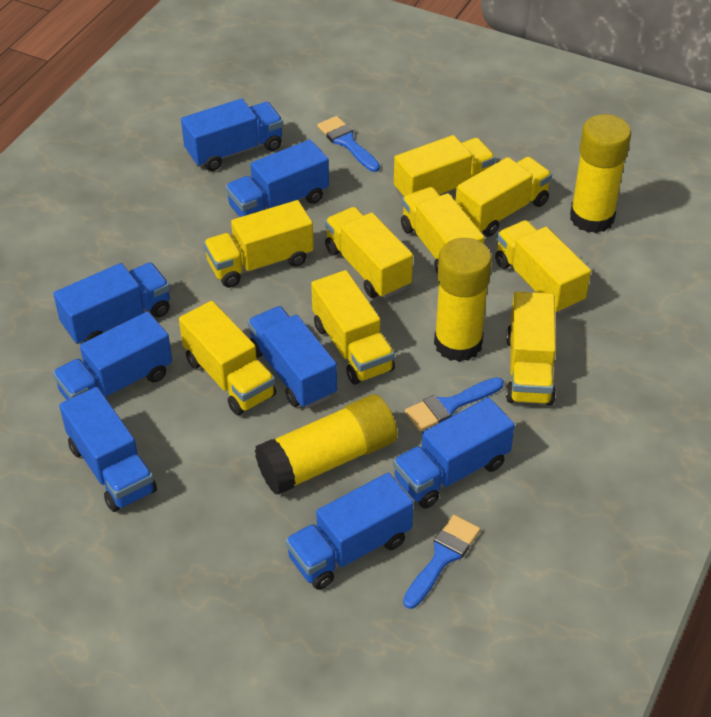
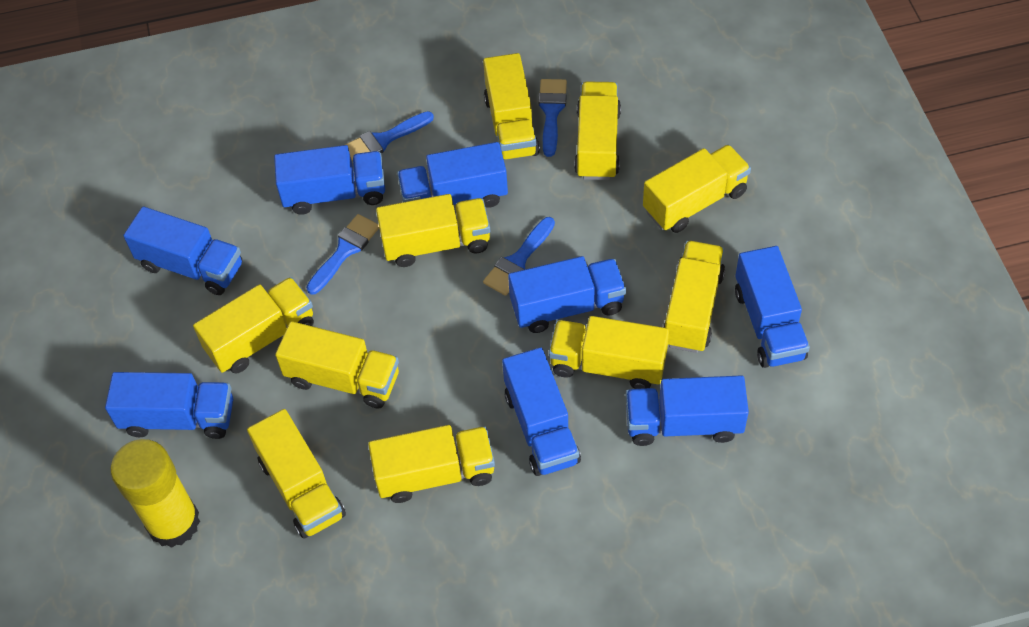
blue brush: [317,116,380,172] [403,515,480,609] [405,377,504,431] = 3 -> [306,214,379,295] [345,111,434,161] [483,217,555,296] [538,79,567,157] = 4
yellow glue stick: [255,395,397,495] [434,238,492,362] [570,114,631,233] = 3 -> [111,439,200,548] = 1
yellow truck: [179,301,276,415] [203,200,314,288] [311,270,395,385] [325,207,413,299] [394,135,496,197] [401,187,484,274] [456,157,552,237] [495,220,591,314] [506,292,556,405] = 9 -> [193,277,314,374] [247,409,346,539] [275,321,399,409] [368,425,495,503] [376,194,490,267] [483,53,540,160] [549,316,669,389] [574,81,621,180] [643,144,751,233] [663,241,725,353] = 10

